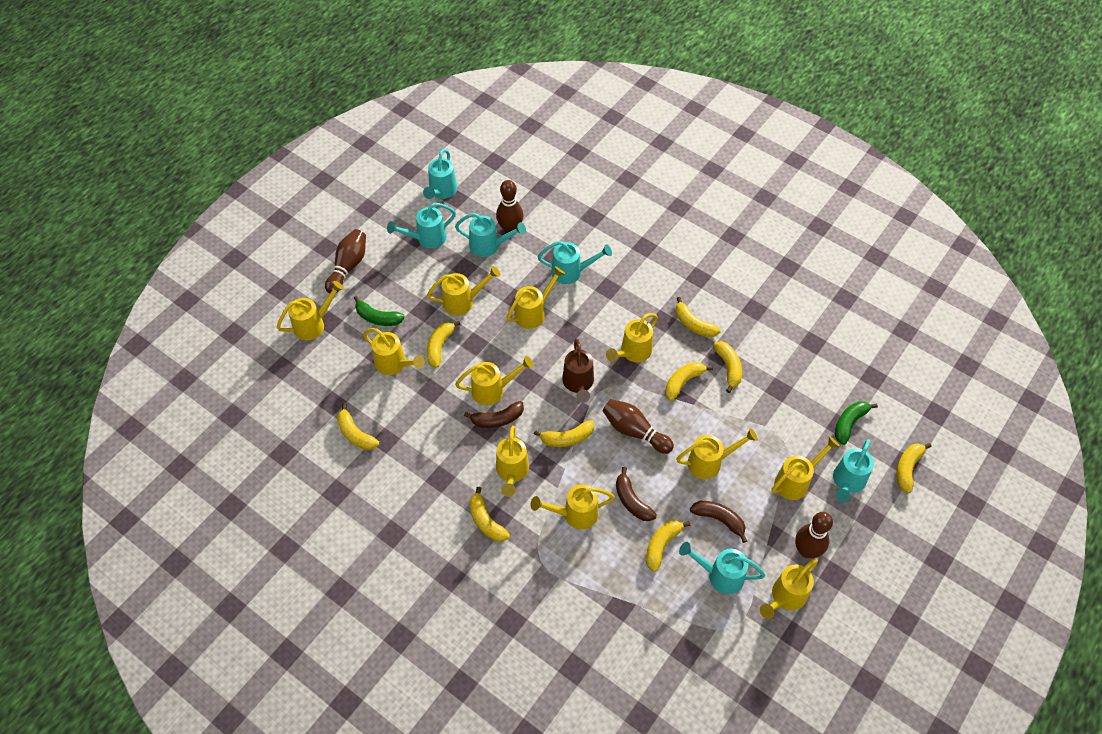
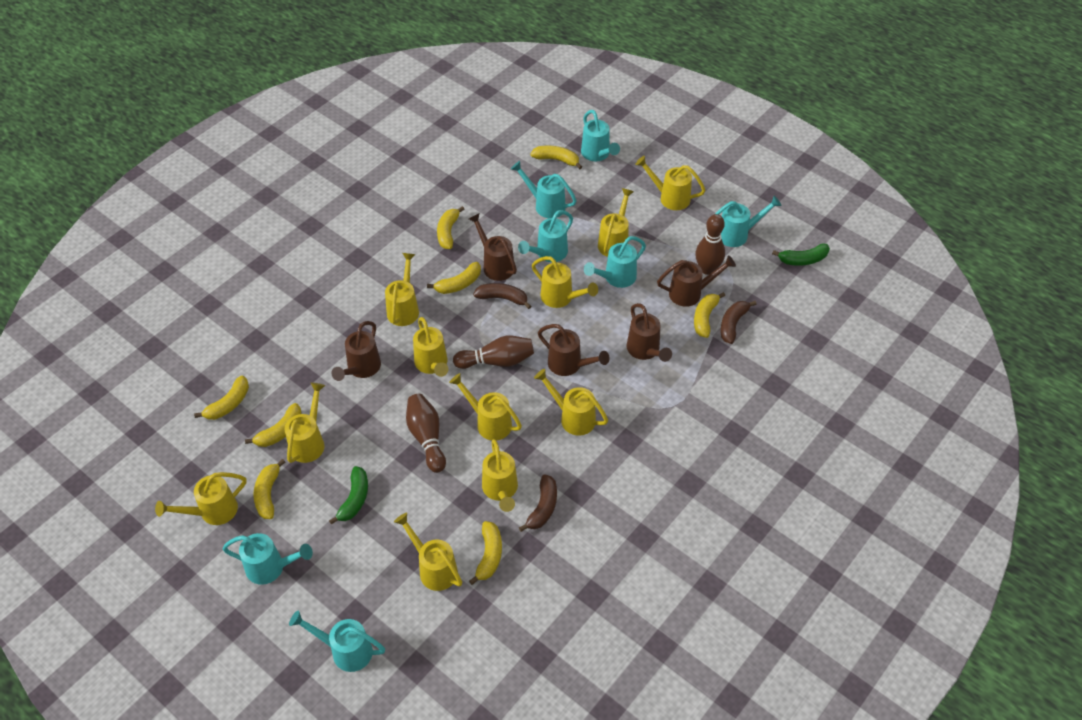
brown bowling pin: [325,229,366,293] [496,180,523,233] [602,399,674,454] [795,512,833,558] = 4 -> [406,394,446,473] [453,335,534,369] [695,214,725,275] = 3
brown watering can: [562,339,594,403] = 1 -> [331,321,381,381] [469,214,517,281] [538,324,610,376] [626,303,672,362] [657,255,736,307] = 5
turquoise watering can: [387,203,456,248] [423,149,457,199] [455,213,526,257] [538,241,612,284] [679,542,765,594] [833,439,874,503] = 6 -> [222,533,313,585] [289,611,385,672] [511,161,577,218] [518,210,573,262] [581,110,620,161] [584,236,646,288] [715,196,782,247] = 7
yellow banana: [337,403,379,450] [427,321,460,368] [469,487,510,542] [534,420,594,447] [646,520,690,572] [665,362,713,401] [676,297,721,337] [713,341,742,393] [896,443,932,493] = 9 -> [194,376,249,420] [245,403,302,447] [253,459,285,519] [427,262,481,294] [437,206,465,249] [469,521,502,585] [530,146,582,169] [694,292,725,338] = 8

